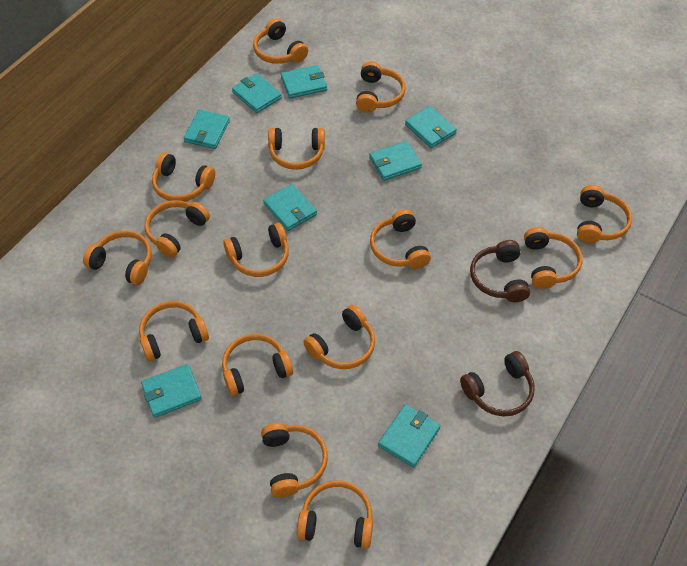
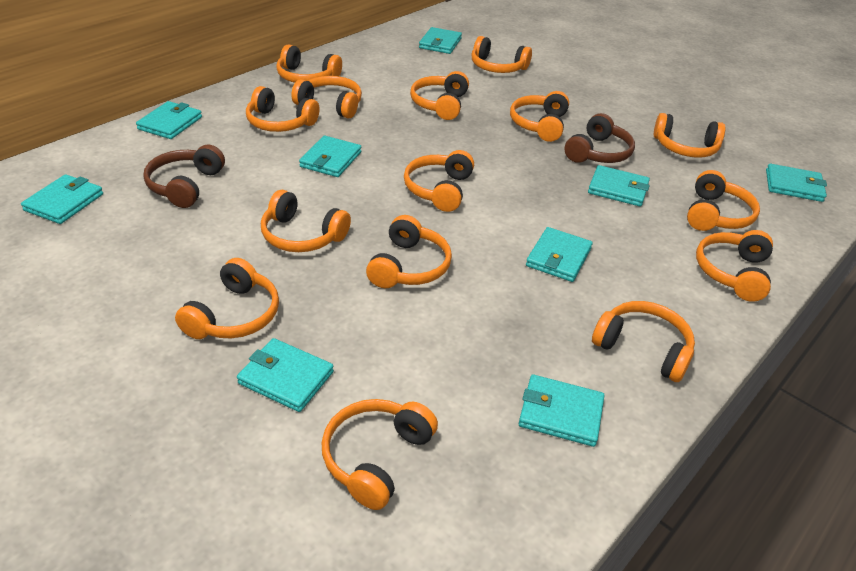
turquoise wallet: [141,364,202,418] [184,110,230,149] [232,73,282,113] [263,184,317,231] [281,65,327,99] [369,141,422,181] [378,404,441,468] [405,106,457,148] = 8 -> [21,174,103,224] [136,101,202,139] [237,338,334,412] [299,136,361,177] [419,27,462,54] [519,375,605,447] [526,227,593,282] [588,165,650,206] [766,164,827,202] = 9

